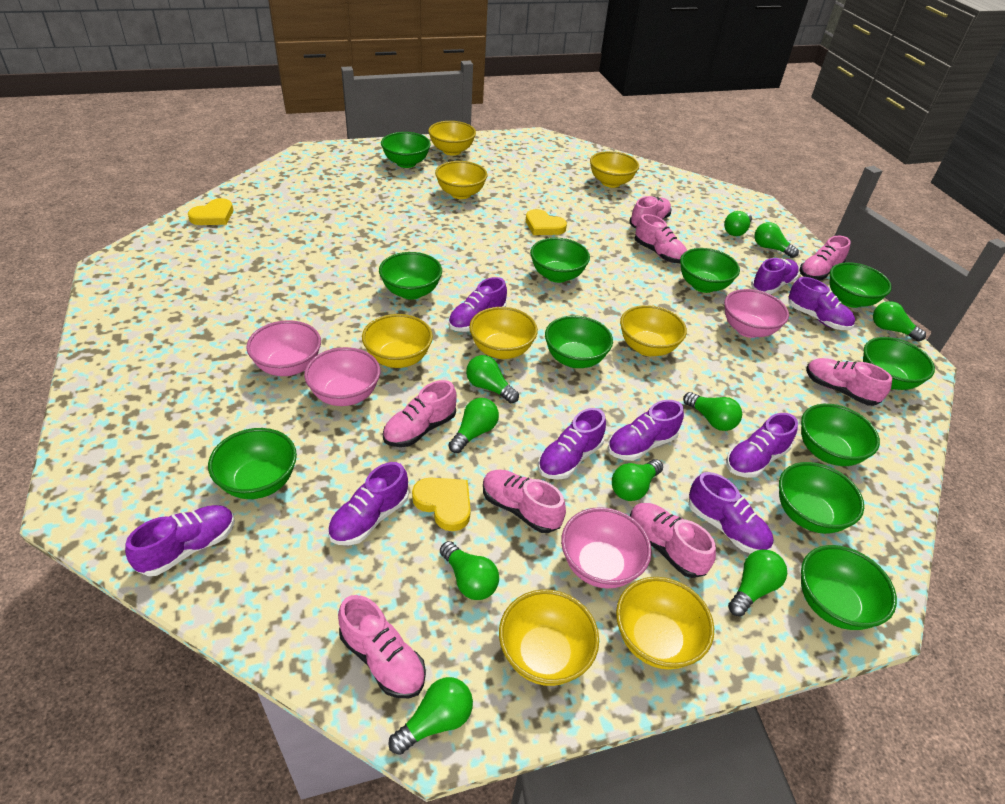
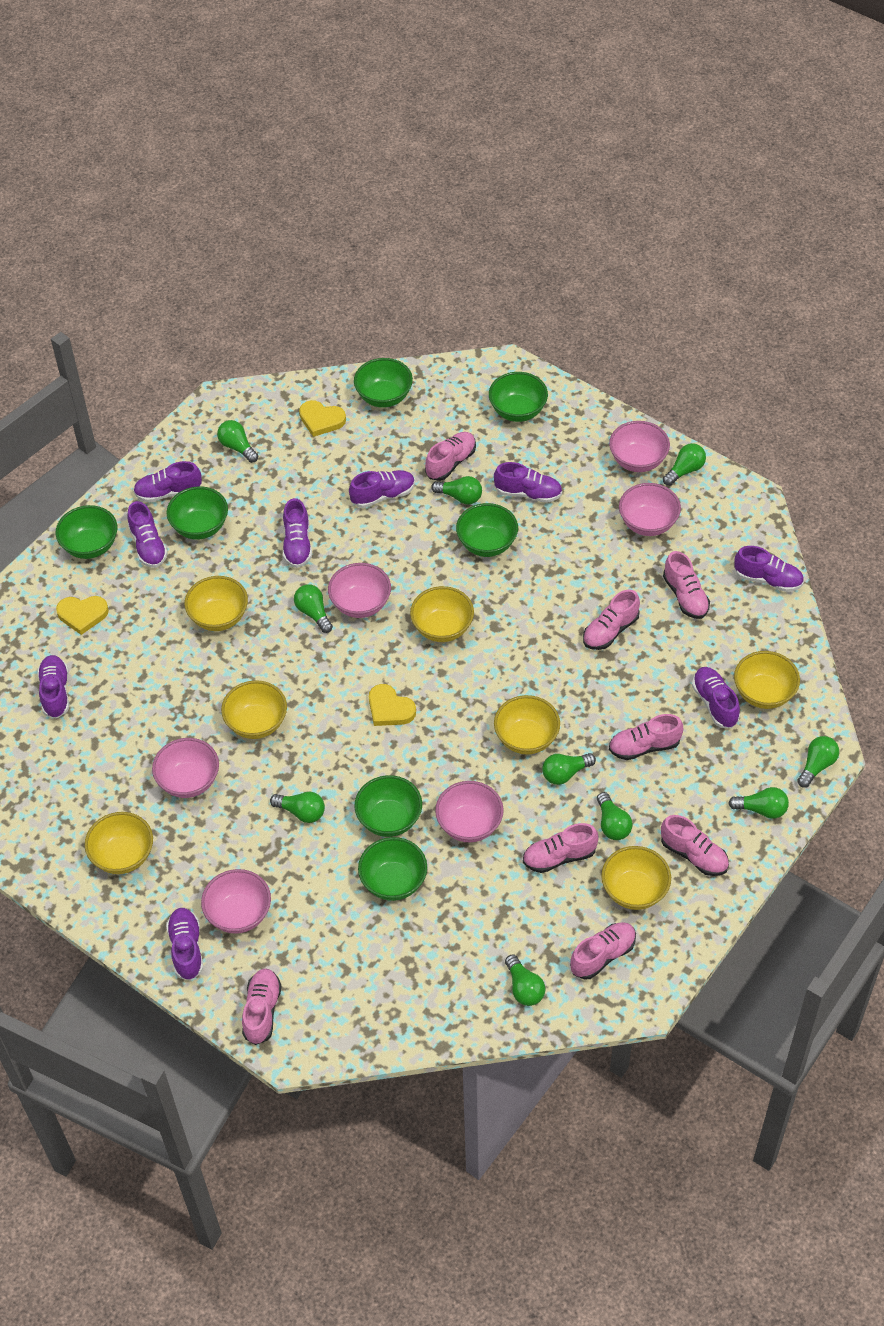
green bowl: [208,428,297,499] [379,252,442,300] [381,132,431,168] [530,238,590,283] [545,315,613,368] [680,248,740,293] [779,462,864,534] [801,404,880,466] [801,545,897,630] [829,262,892,308] [863,337,935,390] = 11 -> [56,505,117,559] [166,487,228,540] [354,358,413,408] [354,775,422,837] [358,837,427,901] [456,503,518,557] [489,372,548,422] = 7
pink bowl: [246,320,321,376] [304,347,380,406] [561,507,652,588] [724,289,789,338] = 4 -> [152,738,219,798] [201,869,271,934] [328,563,391,618] [435,781,504,842] [609,421,670,472] [619,483,681,536] = 6
yellow bowl: [362,314,433,368] [428,121,476,156] [435,161,487,199] [469,307,538,359] [499,589,599,686] [590,151,639,188] [616,577,714,670] [620,305,687,356] = 8 -> [85,812,153,874] [184,576,248,631] [221,680,287,739] [410,586,474,642] [494,695,560,755] [601,846,671,910] [734,651,800,709] = 7

